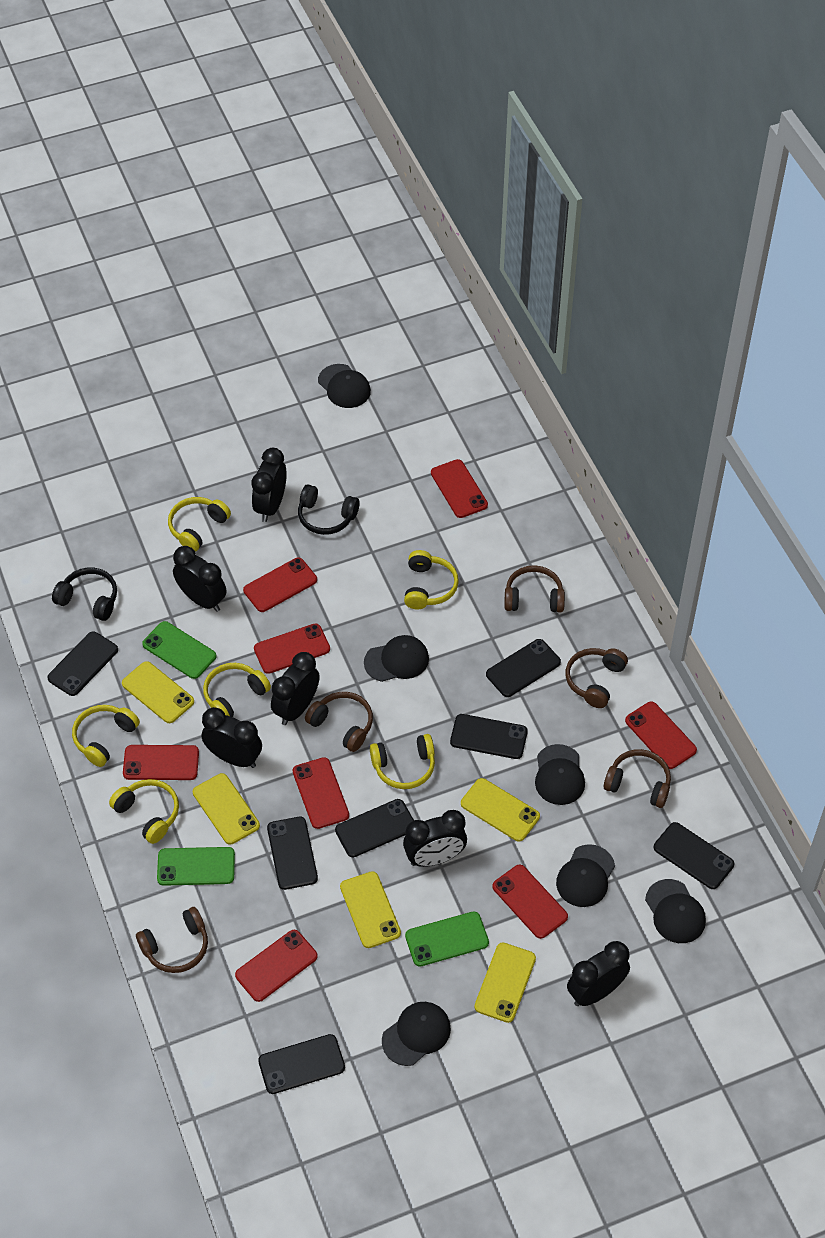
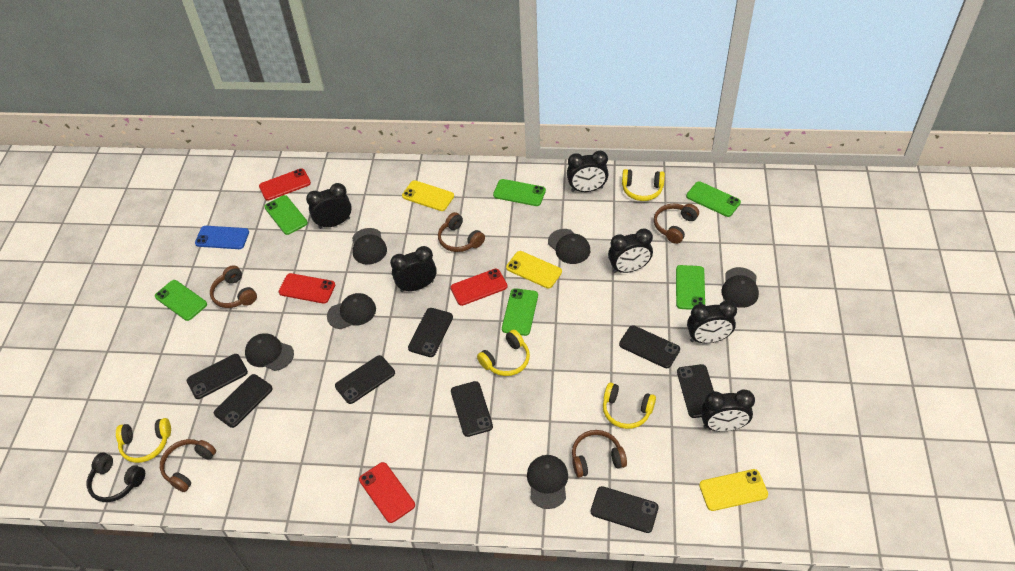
black headphones: [52,568,117,621] [298,484,360,535] = 2 -> [87,452,145,502] = 1
black phone: [47,631,118,696] [258,1034,345,1094] [267,817,318,890] [335,799,414,857] [450,714,528,759] [486,639,561,697] [654,822,734,889] = 7 -> [186,354,248,399] [214,374,273,428] [335,355,395,404] [408,308,453,357] [451,381,493,437] [591,486,659,533] [619,325,680,368] [677,364,714,418] = 8
blue phone: none = 0 -> [195,226,249,249] = 1
green phone: [142,621,216,679] [157,847,235,886] [405,911,489,967] = 3 -> [155,280,207,321] [264,195,308,235] [493,179,546,206] [502,288,538,336] [676,265,705,310] [686,181,741,217] = 6
red phone: [123,745,199,780] [235,930,318,1002] [243,558,317,612] [254,623,330,674] [293,757,349,829] [431,459,488,518] [492,865,568,939] [625,701,697,769] = 8 -> [259,168,311,201] [279,273,335,304] [359,462,415,523] [450,269,508,306] = 4
yellow headphones: [72,705,140,767] [109,779,179,844] [168,497,231,552] [203,663,271,717] [370,734,435,789] [404,550,459,609] = 6 -> [116,418,171,463] [477,330,530,376] [603,383,656,429] [622,169,665,201] = 4
yellow phone: [122,661,194,723] [193,773,260,845] [340,871,401,948] [461,778,540,842] [474,942,536,1023] = 5 -> [402,180,454,211] [506,251,562,288] [699,469,768,511] = 3

